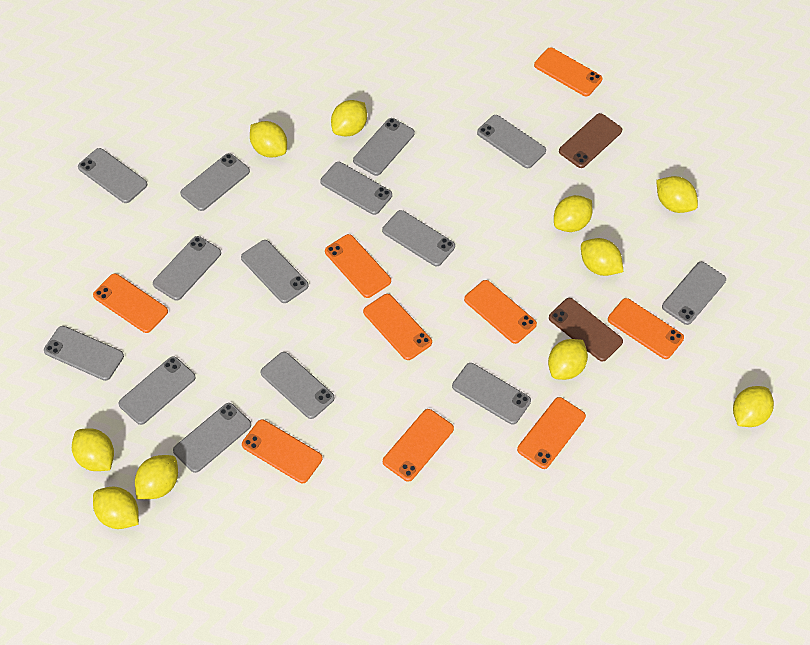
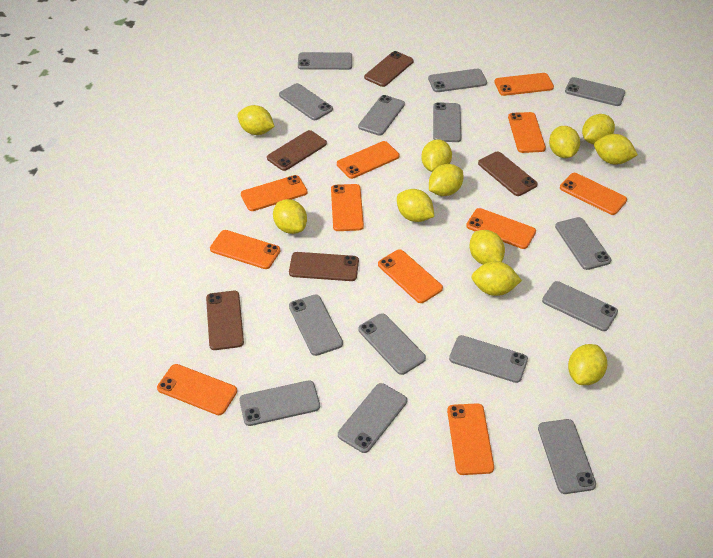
brown phone: [549,298,623,362] [559,113,622,168] = 2 -> [206,291,244,350] [267,130,327,171] [289,252,359,281] [364,51,414,87] [478,151,538,196] = 5
orange phone: [93,274,168,333] [242,420,322,483] [325,234,391,298] [363,294,432,360] [383,409,454,482] [464,280,537,344] [517,397,586,469] [534,47,602,96] [608,298,684,359] = 9 -> [157,364,237,415] [210,230,280,269] [241,175,308,211] [331,184,364,231] [337,141,399,179] [378,250,443,303] [447,403,494,475] [466,208,536,249] [494,73,554,96] [508,112,546,153] [560,173,627,215] = 11
yellow lemon: [72,428,114,471] [93,487,139,529] [135,455,178,499] [250,121,287,157] [331,100,367,136] [548,339,588,380] [554,195,592,232] [581,238,623,276] [656,176,698,213] [733,386,774,427] = 10 -> [237,105,275,135] [273,199,307,234] [397,189,434,222] [421,139,452,172] [429,164,463,196] [469,230,505,265] [471,261,522,296] [549,126,580,158] [568,344,607,385] [582,114,615,144] [594,134,638,165] = 11

